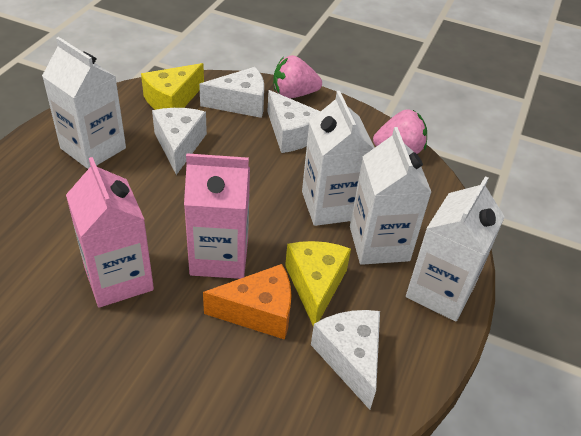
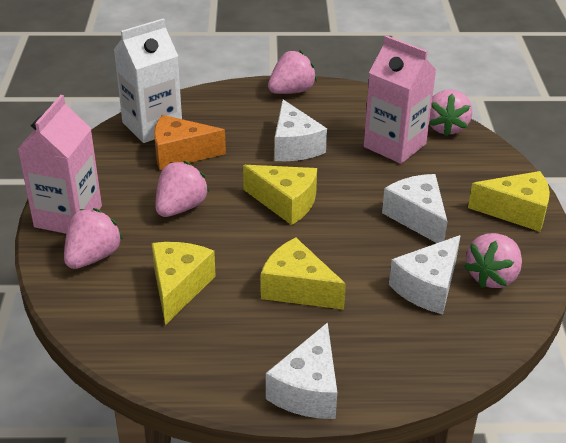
pink strawberry: [273,55,322,98] [373,109,427,154] = 2 -> [64,208,123,269] [155,161,209,217] [268,51,317,94] [429,89,472,136] [464,233,522,288] = 5
white carton: [42,37,126,169] [302,91,375,226] [350,127,432,265] [406,176,505,321] = 4 -> [114,18,182,143] = 1
yellow cheese: [141,63,204,110] [285,241,351,327] = 2 -> [152,242,216,325] [243,165,317,225] [261,237,346,310] [468,171,550,232] = 4

